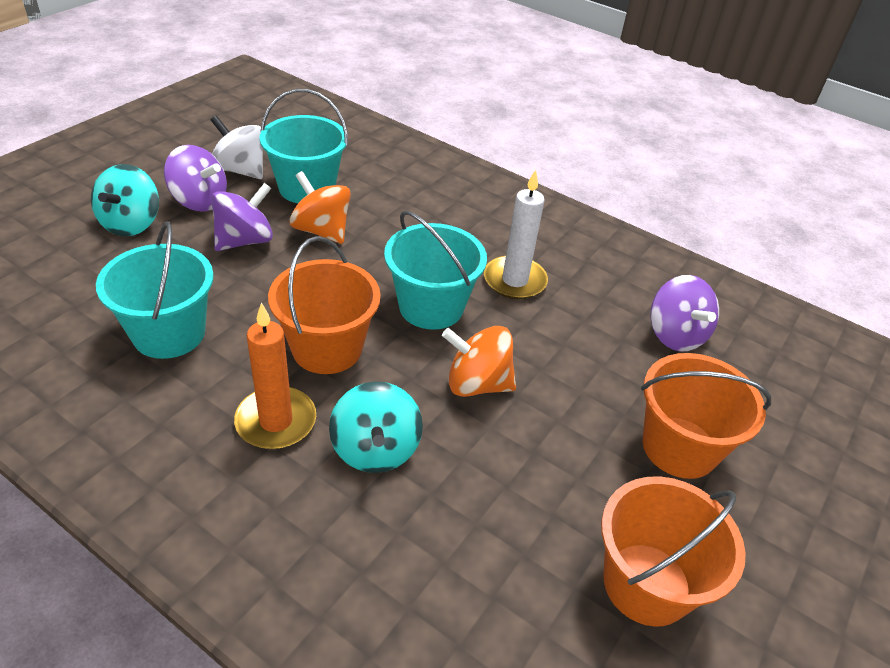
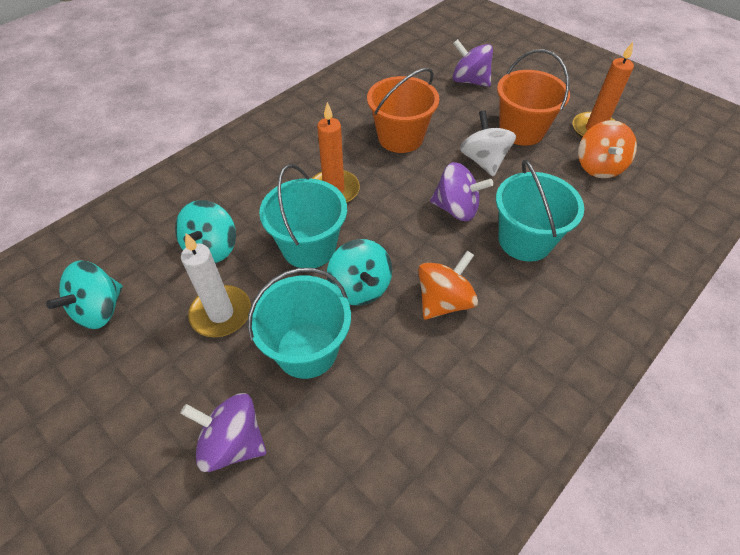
orange bucket: [268,236,381,374] [601,476,746,627] [641,353,771,479] = 3 -> [367,68,439,153] [497,50,570,146] = 2
orange candle: [234,303,316,449] = 1 -> [312,102,360,203] [573,42,634,138] = 2
turquoise spinning top: [91,164,159,236] [329,381,423,473] = 2 -> [46,260,123,329] [175,200,236,263] [327,239,392,305] = 3

